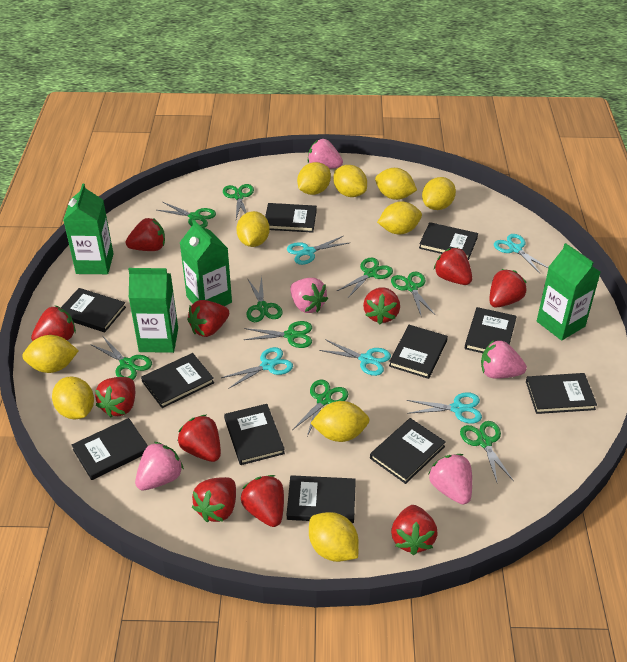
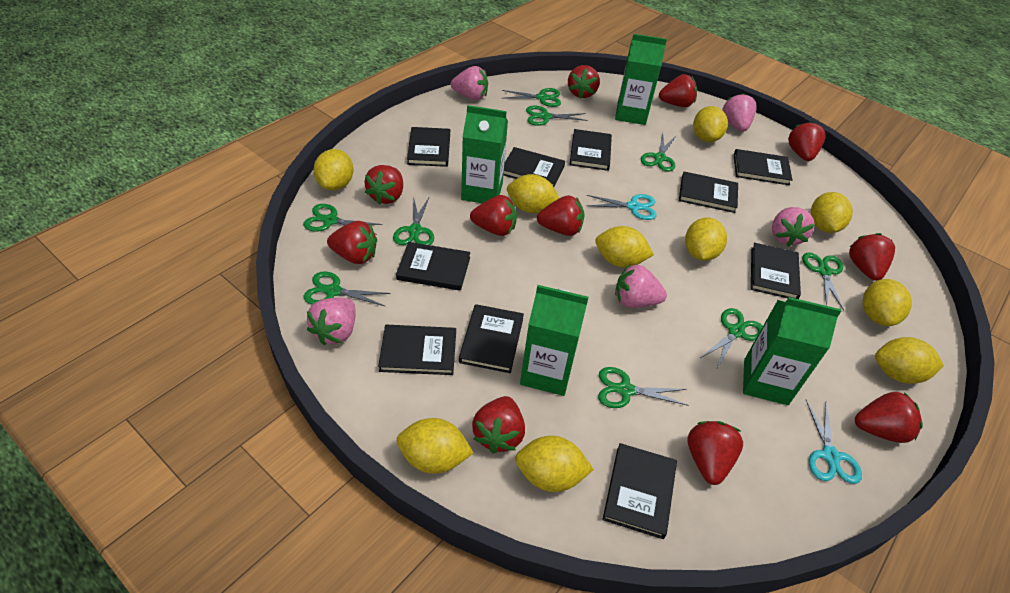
black book: [61,288,126,332] [72,418,148,480] [141,353,214,408] [224,404,285,465] [265,203,317,233] [287,475,356,523] [370,418,446,484] [389,325,448,379] [419,222,478,260] [465,307,517,353] [526,373,597,414] = 11 -> [378,325,456,375] [396,242,470,291] [407,127,450,167] [459,304,524,373] [503,147,565,187] [570,129,612,171] [603,443,677,539] [679,172,738,213] [734,149,792,185] [751,243,801,299] = 10
turquoise scissors: [221,347,293,389] [287,236,349,265] [319,339,391,376] [407,392,482,424] [494,234,549,274] = 5 -> [587,194,656,220] [806,400,862,484] = 2

